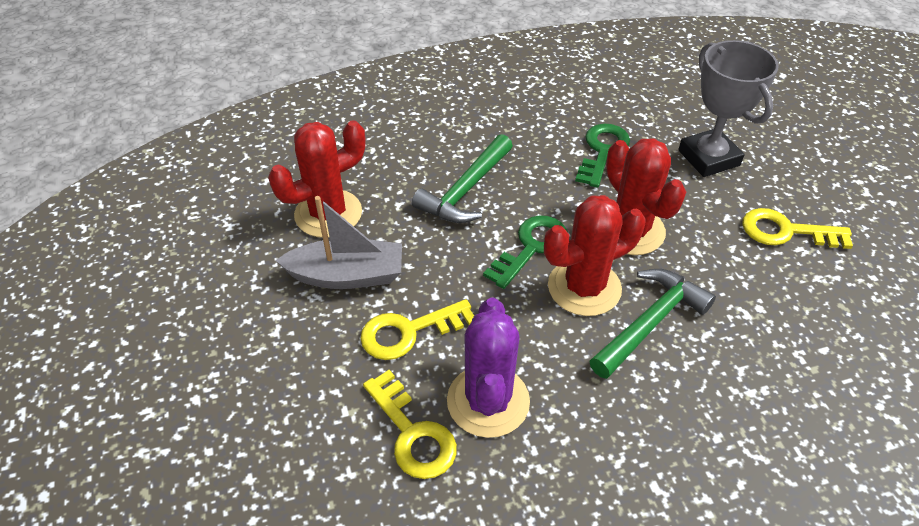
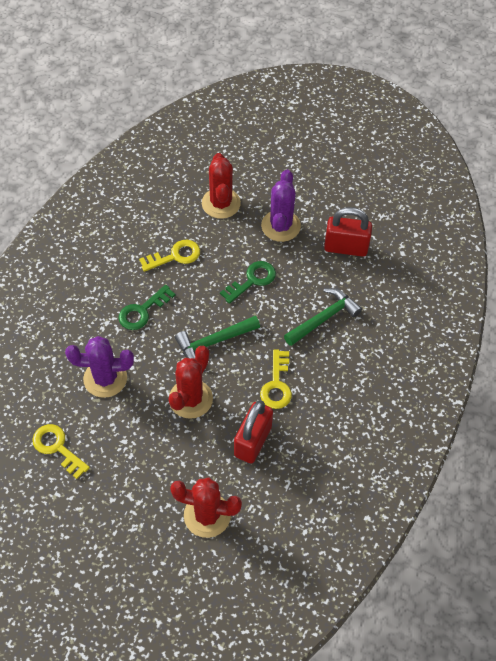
grey boat: [275,196,402,289] = 1 -> none = 0
grey trophy: [678,40,779,177] = 1 -> none = 0
purple cactus: [447,298,530,438] = 1 -> [65,336,134,398] [261,170,301,242] = 2
red padlock: none = 0 -> [234,400,273,464] [324,207,372,257] = 2

